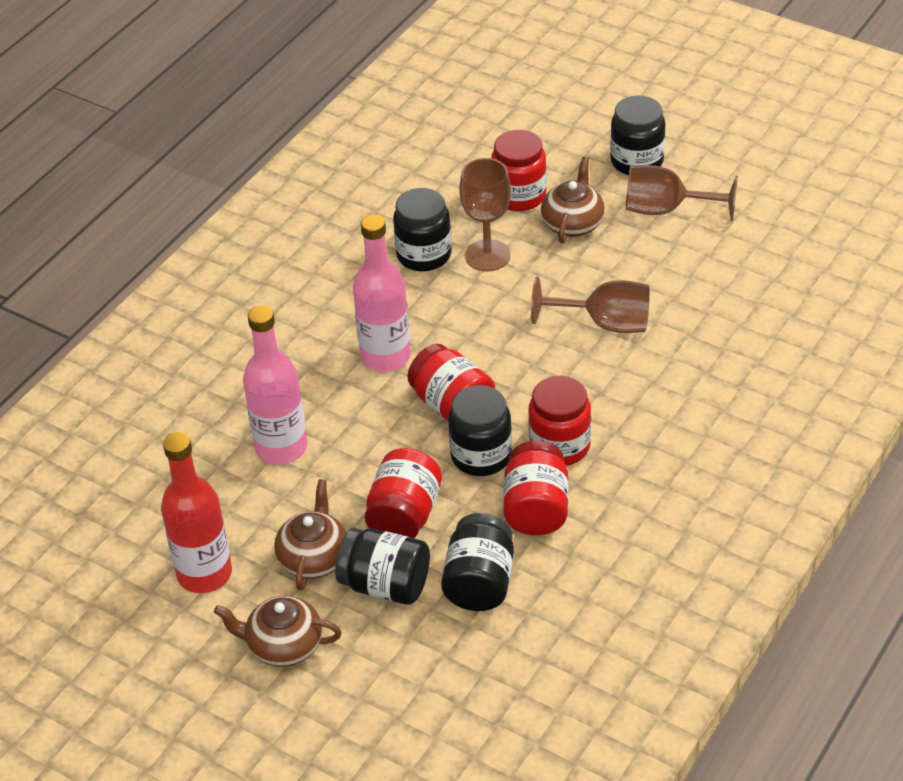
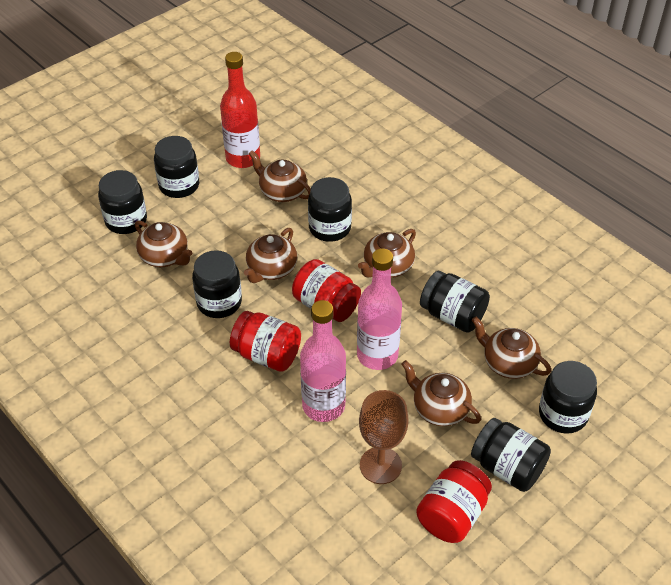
black jar: [335,528,430,604] [393,188,452,271] [441,513,514,611] [448,385,512,476] [610,96,665,175] = 5 -> [98,170,147,234] [154,136,199,198] [192,250,242,318] [308,177,352,242] [420,271,490,333] [471,418,551,492] [539,361,597,434] = 7
brown goblet: [459,158,511,271] [531,277,650,333] [626,165,738,221] = 3 -> [359,390,409,484] = 1
brown teapot: [214,596,342,667] [274,479,347,590] [541,157,605,243] = 3 -> [135,220,192,267] [244,228,297,283] [249,150,311,202] [358,229,416,278] [402,360,481,426] [472,316,551,379] = 6
red jar: [365,448,442,538] [407,344,495,421] [491,130,547,211] [504,441,568,535] [528,376,591,466] = 5 -> [230,311,301,372] [292,259,361,322] [416,460,492,543] = 3

